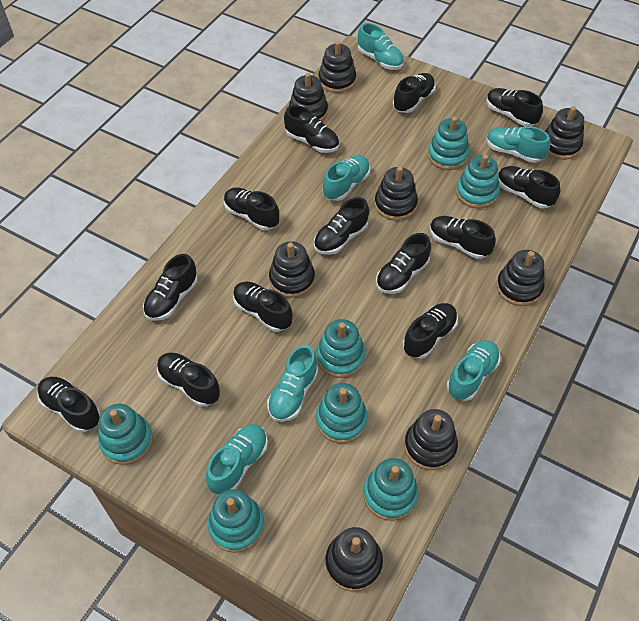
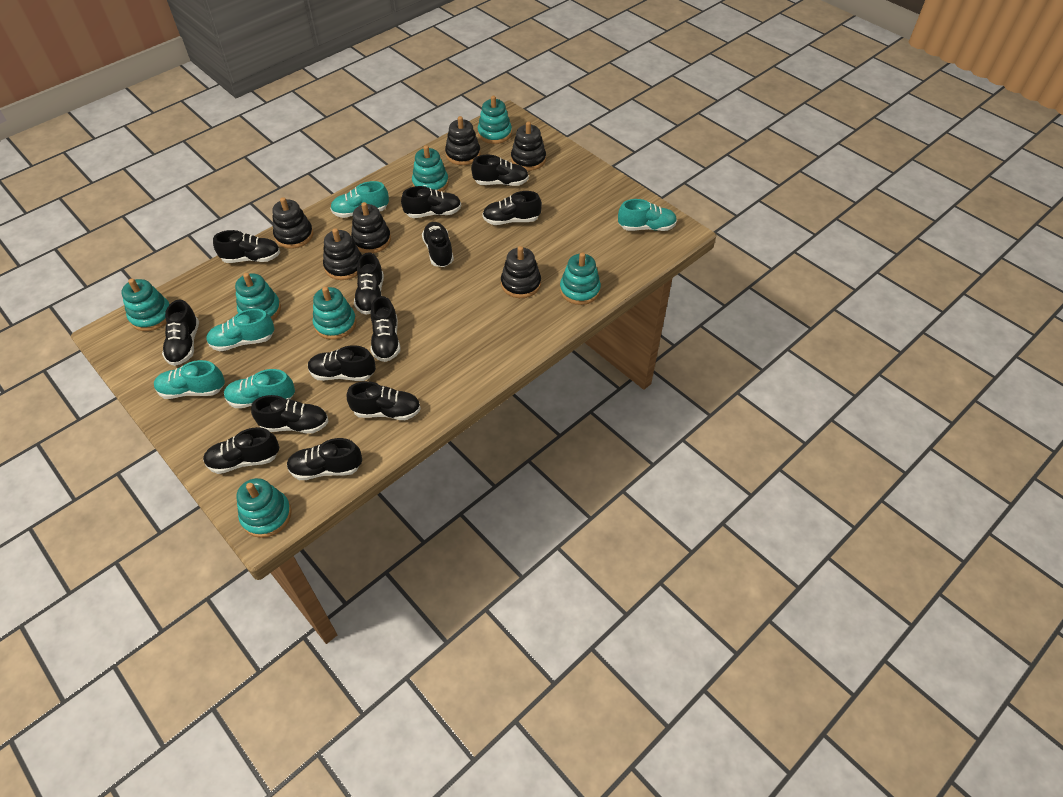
black stacking toy: [269,241,315,298] [289,73,328,121] [319,41,356,93] [325,527,383,592] [374,166,418,221] [404,409,458,470] [496,250,545,306] [545,106,584,160] = 8 -> [272,197,313,249] [323,228,362,280] [351,202,391,253] [445,116,481,165] [501,246,541,298] [511,122,546,171] = 6
turquoise shoe: [206,424,268,494] [267,345,318,422] [323,155,370,201] [358,23,404,70] [447,340,500,401] [486,126,550,163] = 6 -> [154,360,225,399] [206,309,275,351] [224,369,295,408] [330,181,389,218] [618,199,677,231] = 5

